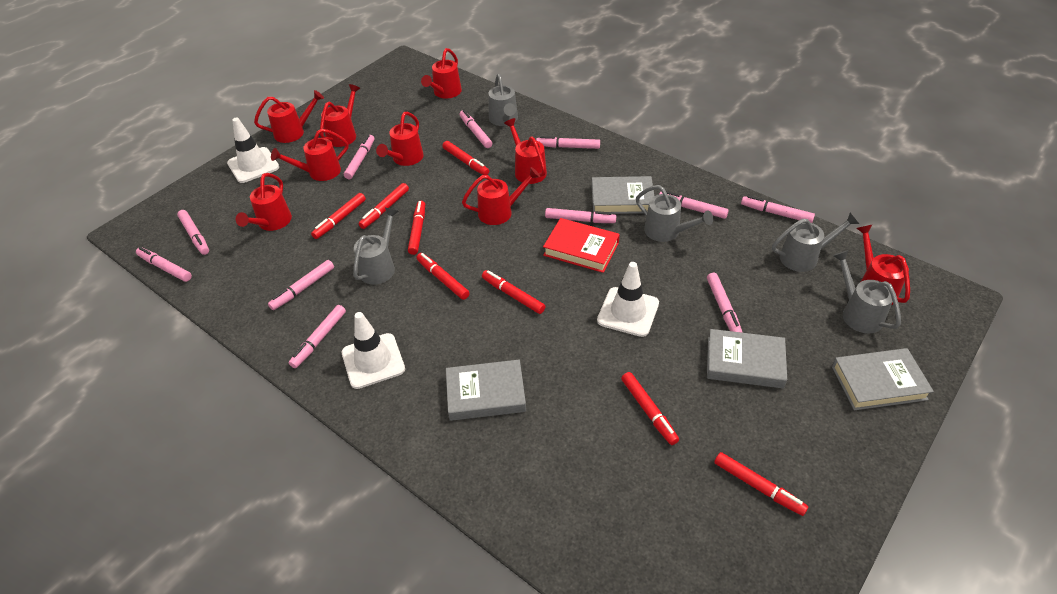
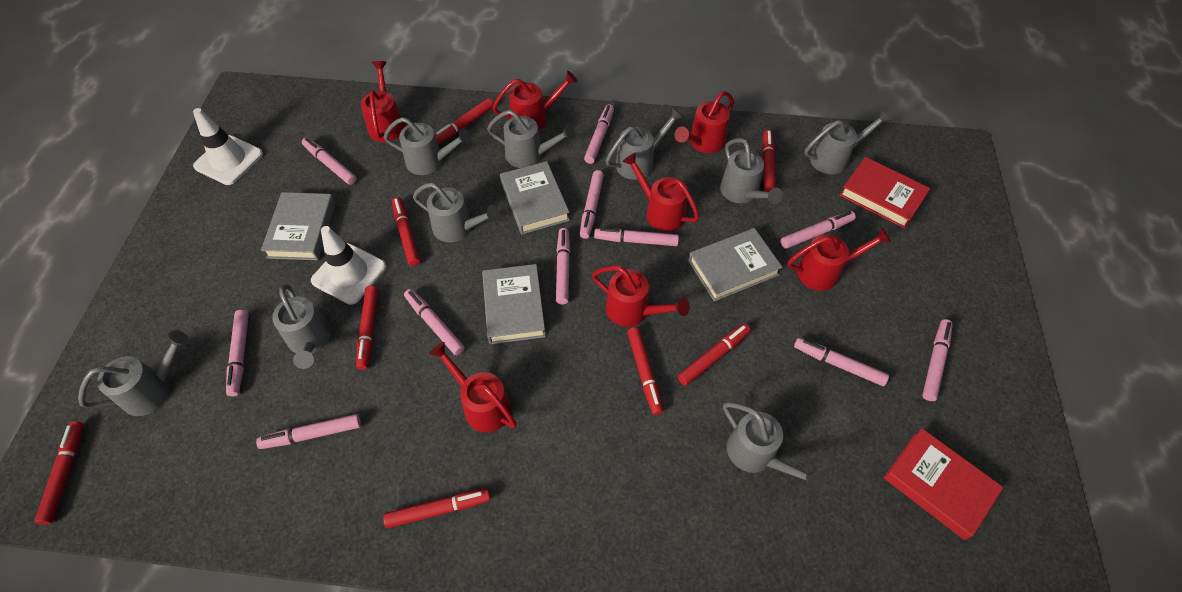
grey watering can: [353,208,399,284] [488,74,518,126] [636,185,713,242] [772,213,859,272] [833,250,901,333] = 5 -> [78,330,189,416] [272,284,331,369] [384,117,472,175] [413,183,500,242] [487,110,575,168] [606,107,684,180] [720,138,783,204] [723,402,823,491] [804,110,891,175] = 9
red book: [543,218,620,273] = 1 -> [840,157,930,229] [883,428,1004,540] = 2
red watering can: [236,173,292,231] [254,90,324,143] [271,129,349,181] [320,84,360,147] [376,112,424,166] [421,48,462,99] [462,167,540,225] [504,118,547,184] [856,225,910,305] = 9 -> [361,61,405,142] [429,342,517,432] [492,71,578,131] [592,265,690,327] [622,152,699,231] [675,91,734,153] [787,228,891,291] = 7
white traffic cone: [227,118,279,183] [342,312,405,389] [597,262,659,337] = 3 -> [193,108,263,185] [311,226,386,305] = 2

